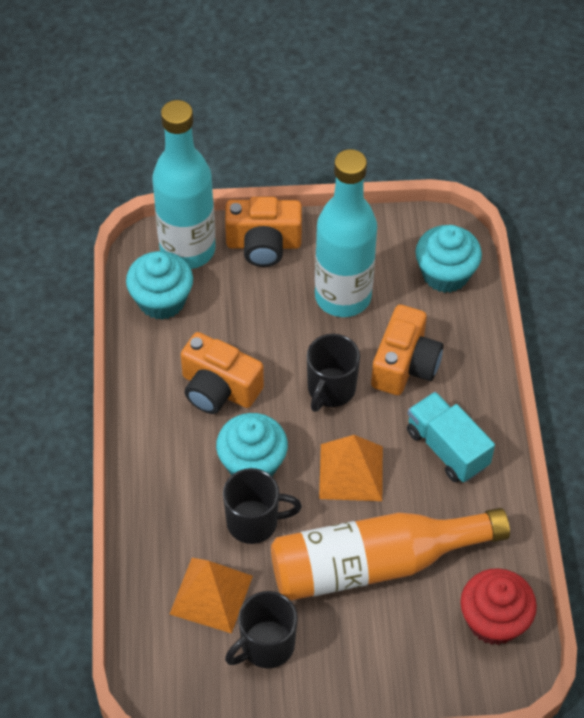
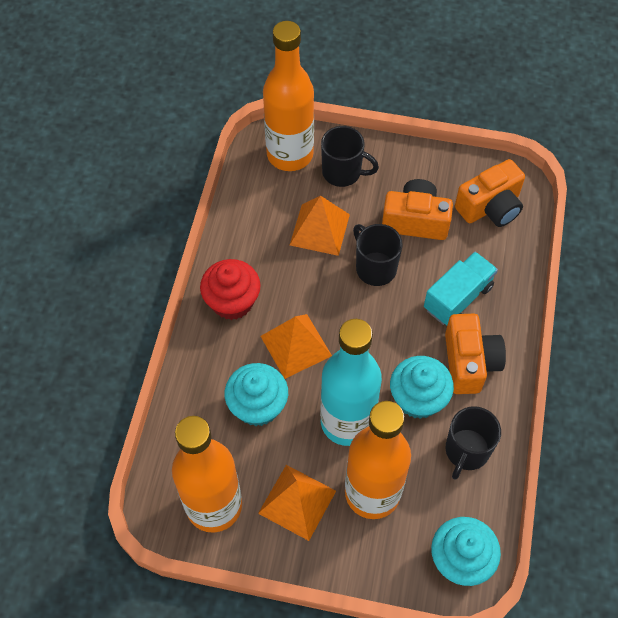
orange bottle: [271,508,510,601] = 1 -> [172,416,242,533] [263,21,314,171] [345,401,411,519] = 3
orange pyramid: [170,558,253,633] [319,435,383,501] = 2 -> [258,465,336,541] [261,314,332,379] [290,196,350,256] = 3
turquoise bottle: [152,100,215,269] [315,149,377,317] = 2 -> [320,319,382,446] = 1

